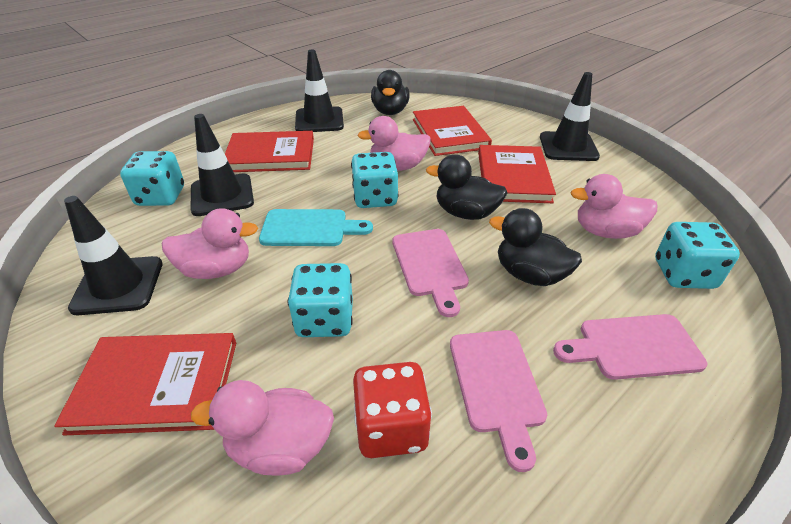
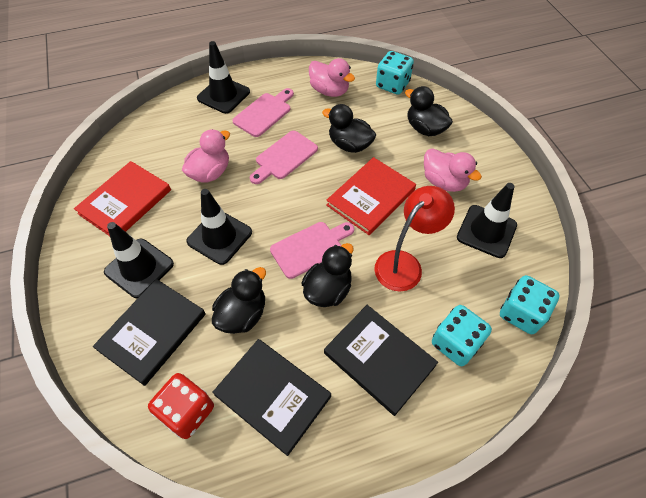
black book: none = 0 -> [93,279,206,386] [212,339,331,456] [324,305,438,416] = 3
black duck: [371,70,410,115] [426,154,507,220] [489,208,582,286] = 3 -> [212,267,266,334] [301,243,354,307] [322,104,376,153] [405,86,453,136] = 4
pink duck: [162,208,258,279] [191,380,334,476] [357,116,431,171] [570,174,657,239] = 4 -> [182,129,230,182] [309,58,355,97] [424,148,482,192] = 3
red book: [54,333,236,435] [225,131,314,172] [413,106,492,156] [478,145,556,203] = 4 -> [74,161,171,236] [326,157,416,235] = 2
red lamp: none = 0 -> [374,186,455,291] = 1
turquoise cutting board: [259,209,373,246] = 1 -> none = 0
turquoise dice: [120,151,184,206] [288,263,353,337] [351,152,398,208] [655,222,740,289] = 4 -> [376,51,414,95] [432,305,492,366] [500,275,560,334] = 3

